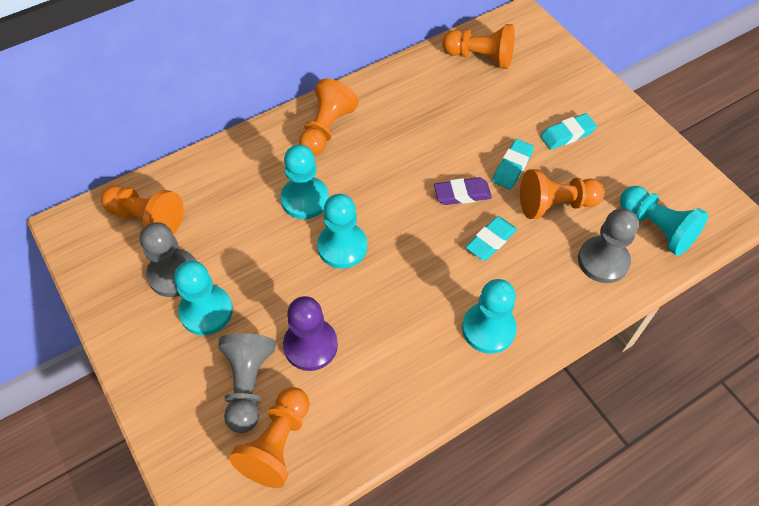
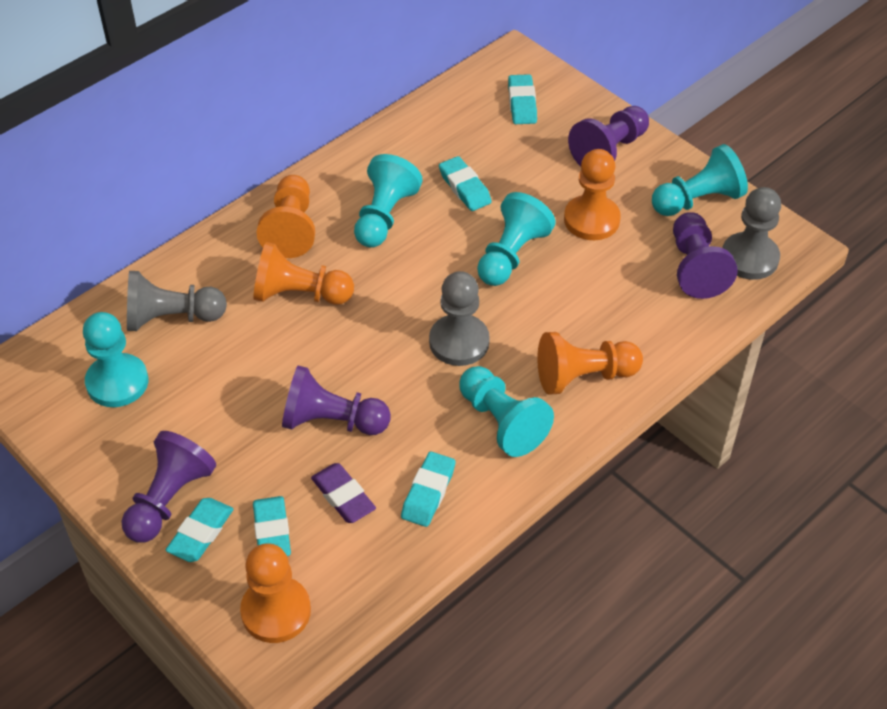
purple pawn: [283,296,338,371] = 1 -> [121,431,216,543] [282,365,391,435] [568,106,649,166] [673,212,738,299] = 4
turquoise eraser: [466,216,517,260] [492,139,534,190] [540,113,597,150] = 3 -> [166,498,234,562] [253,496,291,556] [401,452,455,527] [439,156,492,211] [508,74,537,124] = 5

